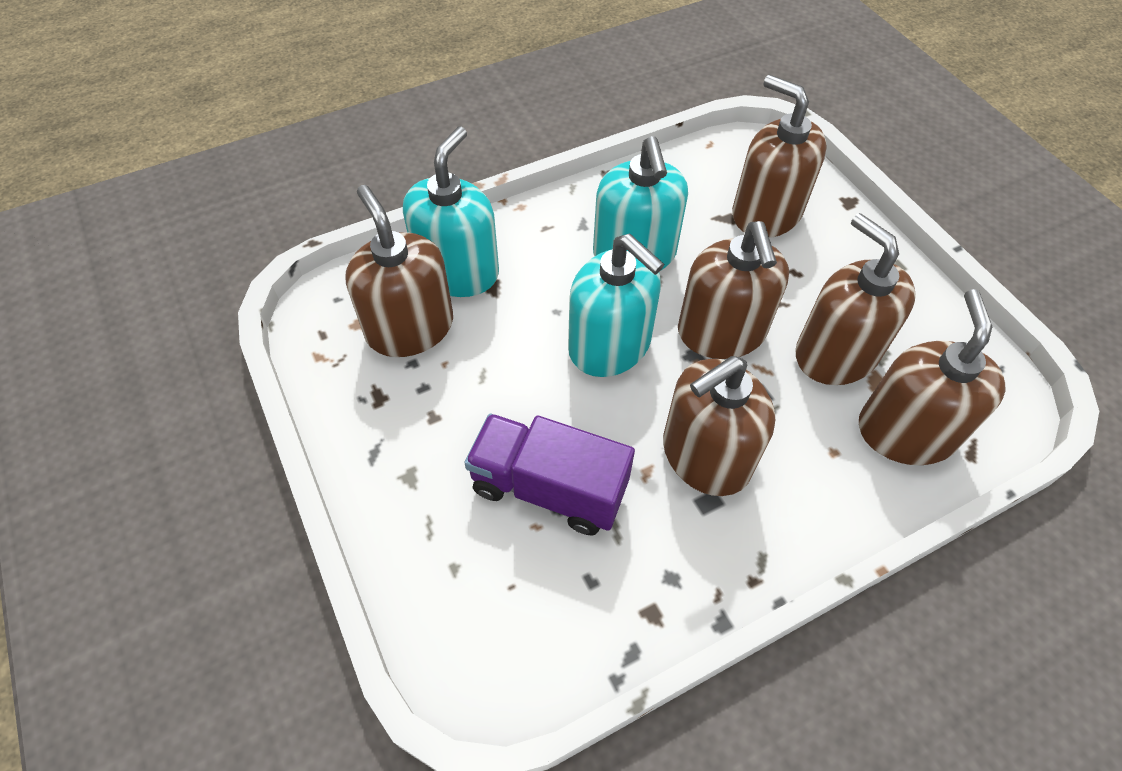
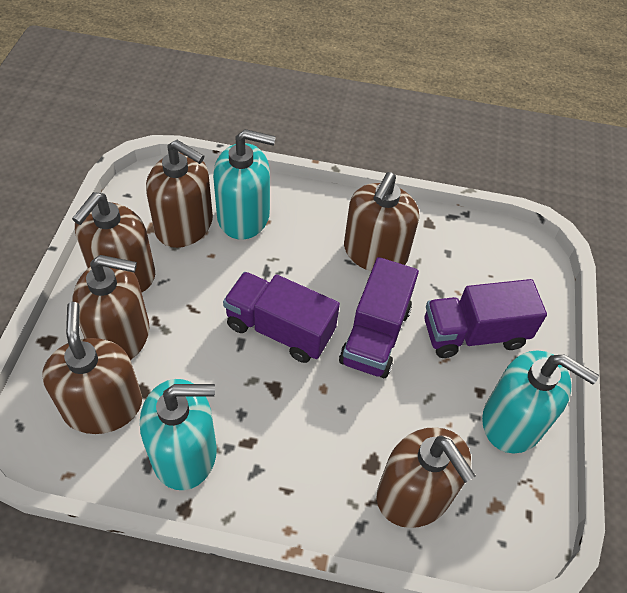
purple truck: [464,414,635,536] = 1 -> [223,272,340,363] [339,257,419,378] [424,279,547,358] = 3

